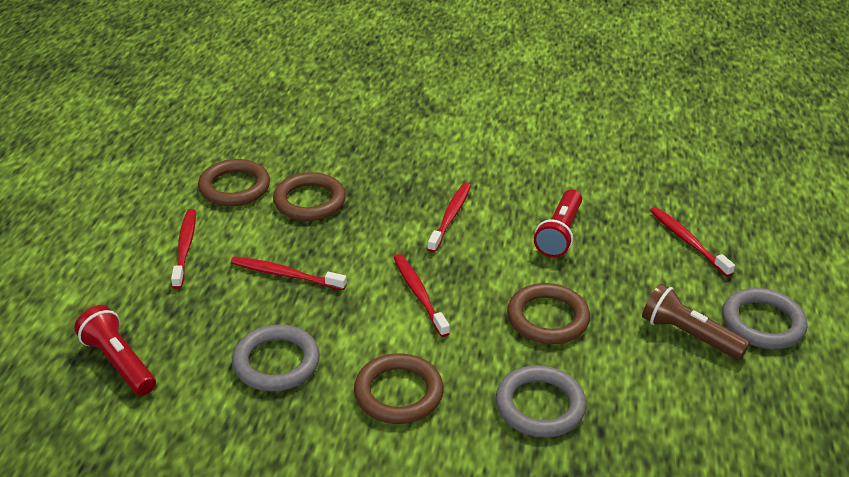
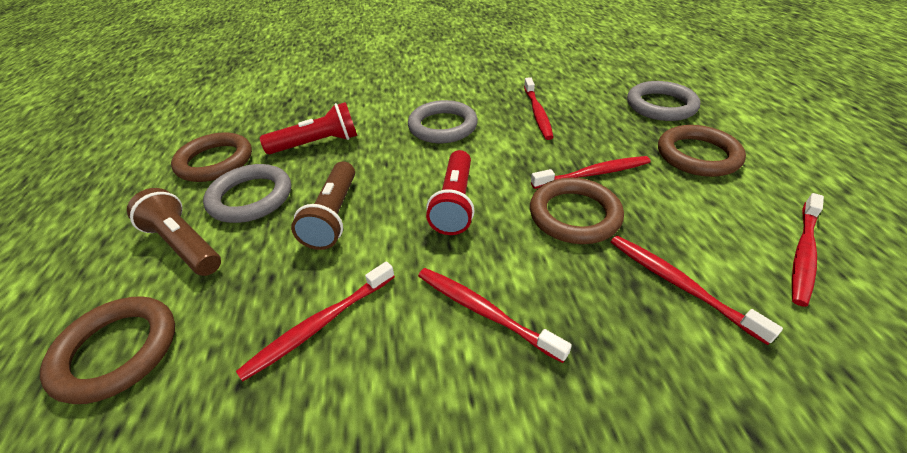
brown flashlight: [642,284,750,360] = 1 -> [127,188,221,276] [291,161,355,250] = 2
red toothbrush: [171,209,196,289] [231,257,347,290] [393,254,450,337] [427,182,471,253] [650,207,735,277] = 5 -> [236,261,395,381] [418,268,572,363] [524,77,554,140] [531,156,650,189] [611,235,783,345] [792,193,824,307] = 6

